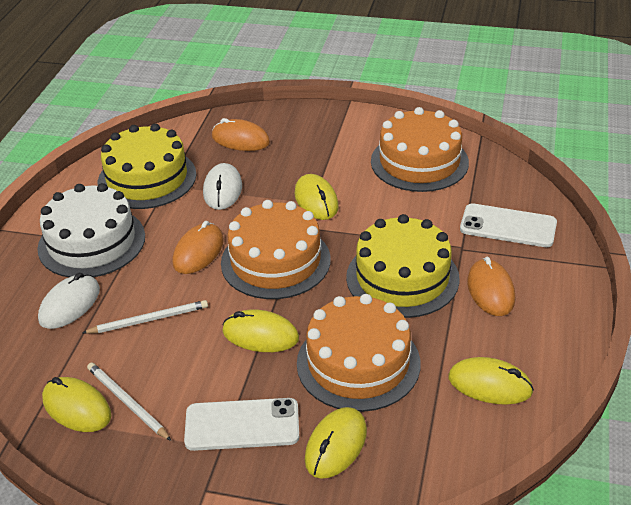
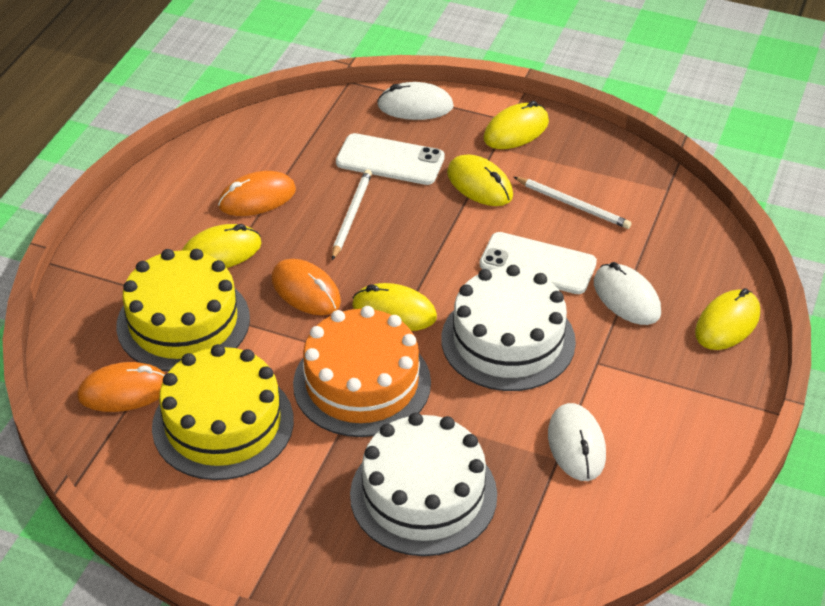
orange cake: [221,200,331,299] [297,294,421,412] [371,107,469,192] = 3 -> [293,306,431,437] = 1
white cake: [37,183,145,277] = 1 -> [350,412,497,556] [441,265,576,391] = 2
white mouse: [38,273,100,329] [203,163,242,210] = 2 -> [377,82,454,120] [548,403,606,481] [594,262,661,325] = 3

